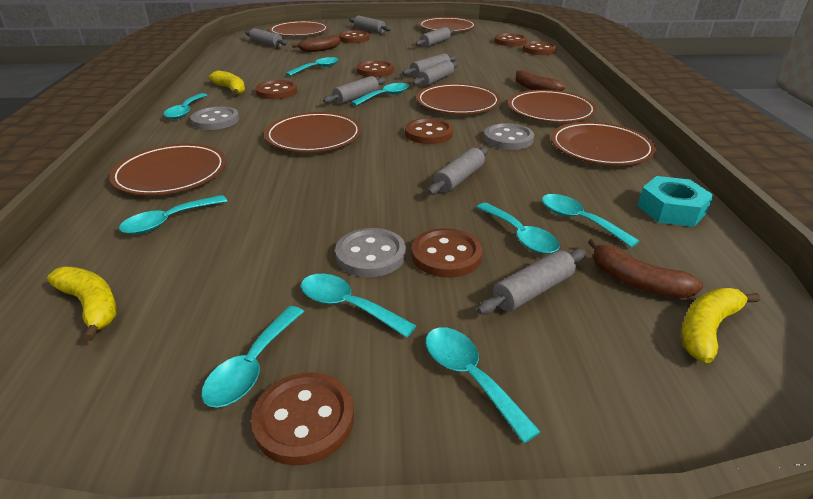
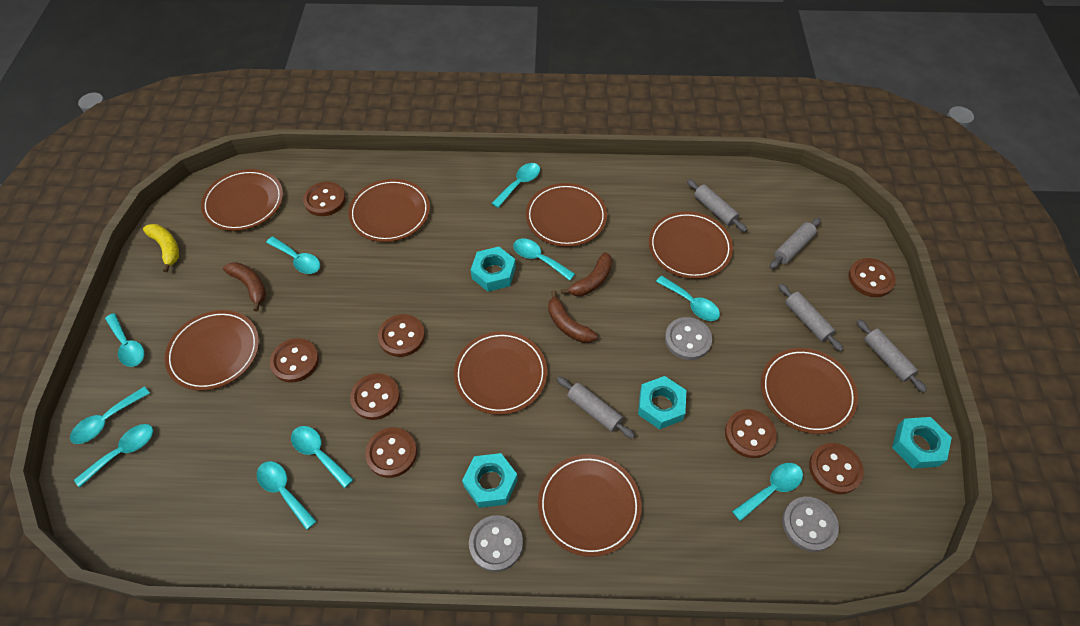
brown plate: [109,143,226,195] [264,112,362,152] [269,21,329,37] [416,83,501,114] [419,17,476,32] [508,90,597,123] [551,122,656,165] = 7 -> [164,310,259,391] [201,169,283,231] [348,179,430,242] [454,331,547,415] [526,183,607,247] [538,454,642,557] [649,211,733,279] [761,348,858,434] = 8
grey rolling pin: [245,28,288,47] [323,76,386,104] [349,16,391,33] [402,53,457,77] [413,60,458,86] [415,27,454,47] [428,147,488,195] [477,249,586,314] = 8 -> [557,377,635,439] [687,179,747,232] [770,218,821,269] [778,283,843,351] [856,319,927,393] = 5
turquoise nut: [637,176,714,227] = 1 -> [462,453,518,508] [471,247,516,292] [638,376,687,429] [892,417,952,469] = 4
turquoise spoon: [119,195,227,234] [164,93,207,119] [201,306,304,407] [286,57,339,76] [301,274,416,338] [351,83,409,106] [426,327,541,443] [476,203,560,254] [542,194,640,248] = 9 -> [70,386,150,444] [74,424,153,488] [105,313,145,367] [257,461,317,530] [266,236,320,274] [291,426,353,488] [492,163,540,208] [513,239,575,281] [656,276,720,321] [732,463,803,521] = 10
yellow banana: [47,267,117,341] [209,70,245,95] [681,288,760,363] = 3 -> [143,224,179,272] = 1

